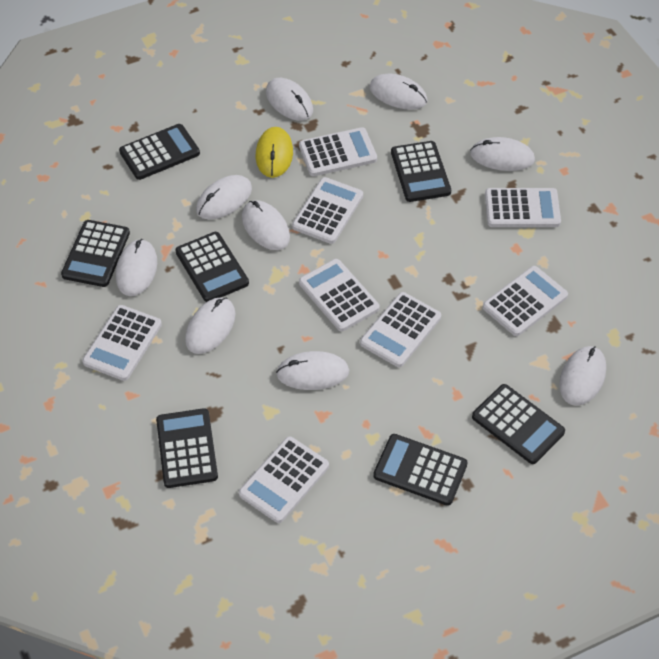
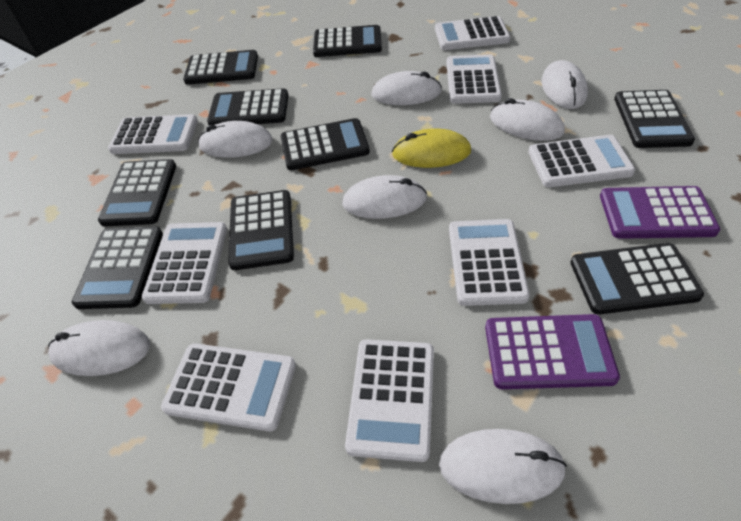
black calculator: [61,220,130,287] [119,124,200,180] [156,408,218,488] [176,232,249,302] [373,434,468,506] [391,141,451,202] [472,384,565,464] = 7 -> [72,227,163,309] [98,159,176,227] [183,50,258,85] [207,88,289,125] [228,190,294,270] [280,118,370,170] [313,25,382,57] [570,243,704,315] [614,90,695,148] = 9
purple calculator: none = 0 -> [485,314,620,389] [600,186,720,239] = 2
white mouse: [116,239,157,296] [185,297,236,354] [196,175,252,220] [242,200,290,250] [266,78,313,121] [276,351,349,390] [369,74,428,110] [470,137,535,171] [559,346,606,406] = 9 -> [48,320,150,376] [198,121,273,158] [342,175,427,219] [371,71,442,105] [439,429,567,504] [490,98,565,141] [542,60,588,109] = 7

